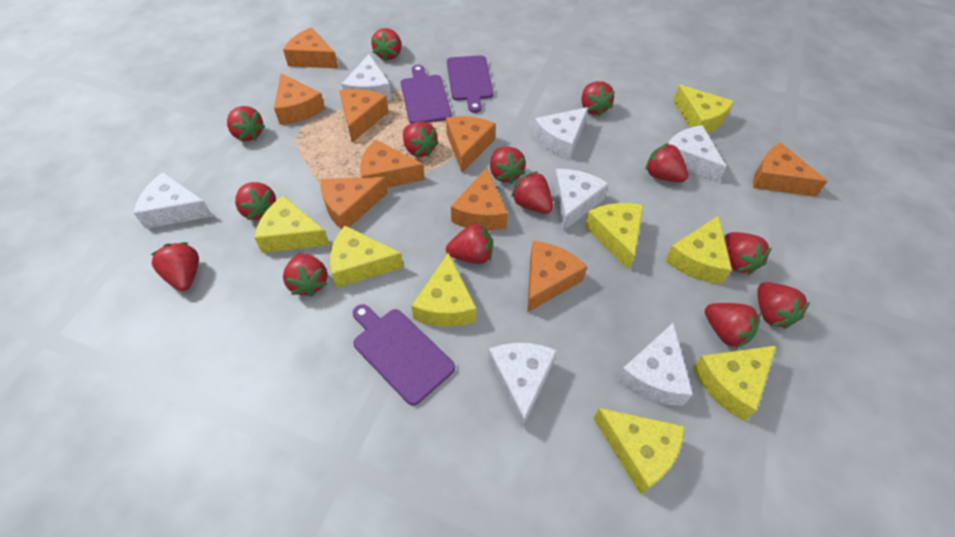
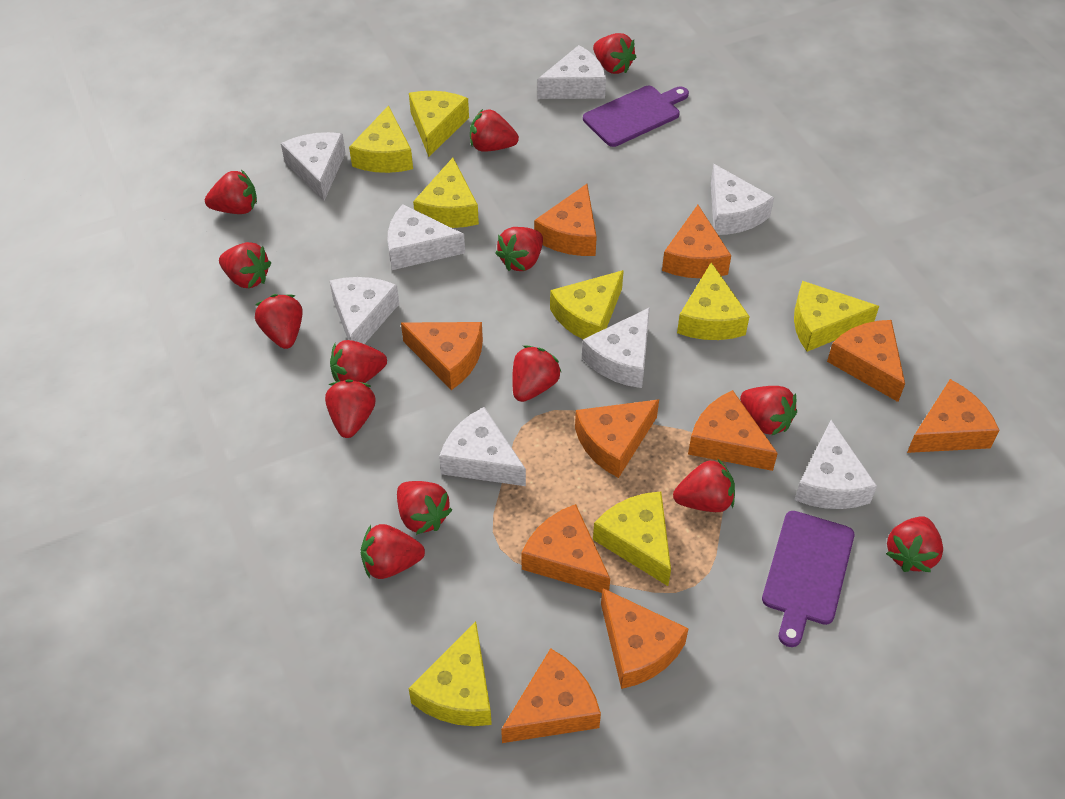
orange cheese: [274,73,325,125] [283,27,339,69] [321,177,388,229] [339,89,389,143] [360,140,425,188] [446,116,496,173] [451,168,508,230] [527,241,587,313] [753,143,828,197] = 9 -> [401,322,483,390] [501,648,601,743] [521,504,610,593] [534,184,597,256] [575,399,659,478] [601,588,689,689] [662,205,731,278] [688,390,778,471] [827,320,905,402] [907,379,1000,453] = 10
purple cutting board: [353,304,455,406] [401,65,452,124] [447,55,494,113] = 3 -> [583,86,689,147] [762,511,854,647] = 2
white cheese: [134,172,213,229] [342,54,392,101] [488,343,557,429] [533,107,588,160] [553,169,609,232] [617,322,693,406] [668,125,726,182] = 7 -> [281,132,346,201] [330,277,399,344] [388,204,465,270] [439,407,526,486] [537,45,606,99] [582,307,650,388] [711,164,774,235] [795,420,877,509] = 8

